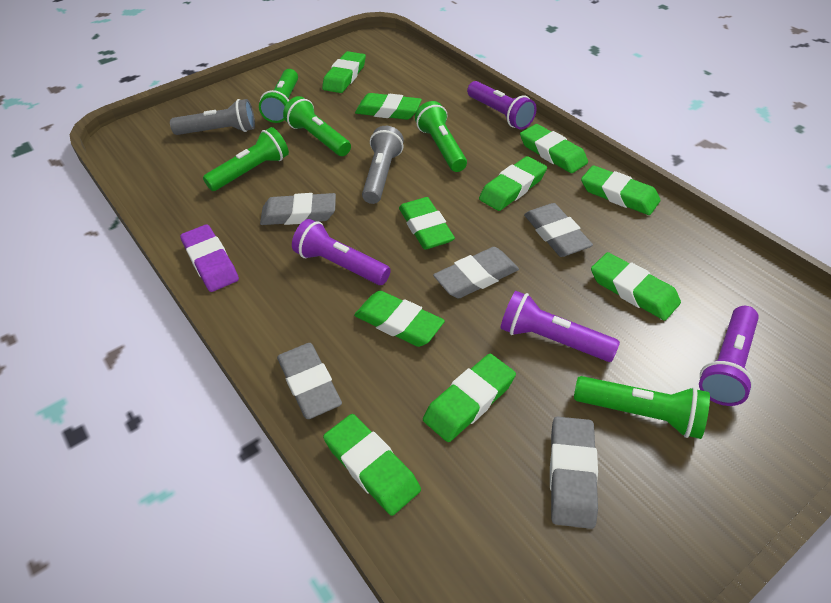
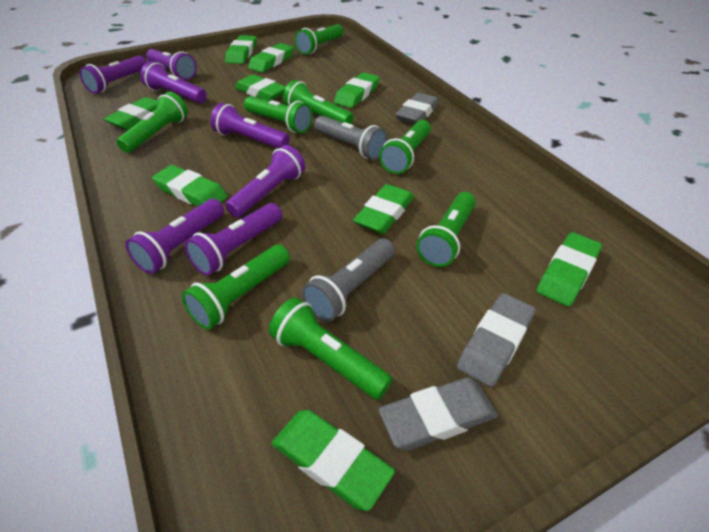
green eraser: [322,51,366,93] [323,414,421,516] [354,291,445,347] [355,93,422,120] [399,197,455,249] [423,354,516,442] [479,156,547,211] [520,124,588,173] [581,165,660,215] [591,252,681,321] = 10 -> [104,97,158,130] [152,165,228,206] [225,35,257,64] [235,75,286,101] [248,43,294,73] [272,410,395,511] [334,72,380,108] [353,184,414,234] [537,232,602,306] = 9
green flashlight: [203,127,289,191] [259,69,298,123] [283,96,351,156] [415,101,467,172] [574,376,710,439] = 5 -> [117,92,188,153] [182,245,290,330] [244,96,313,133] [269,297,393,400] [283,80,354,124] [295,24,344,54] [379,120,431,174] [416,192,476,267] = 8
grey eraser: [260,193,336,225] [277,343,342,419] [433,247,519,298] [524,203,593,257] [550,417,598,529] = 5 -> [379,377,498,450] [395,93,439,124] [457,293,536,387] = 3
purple eraser: [180,224,239,292] = 1 -> none = 0
purple flashlight: [292,219,391,285] [467,81,537,130] [500,291,620,362] [699,306,759,406] = 4 -> [79,56,147,94] [125,199,224,274] [140,61,207,103] [146,49,197,80] [184,203,282,275] [210,103,290,149] [225,145,305,218] = 7

